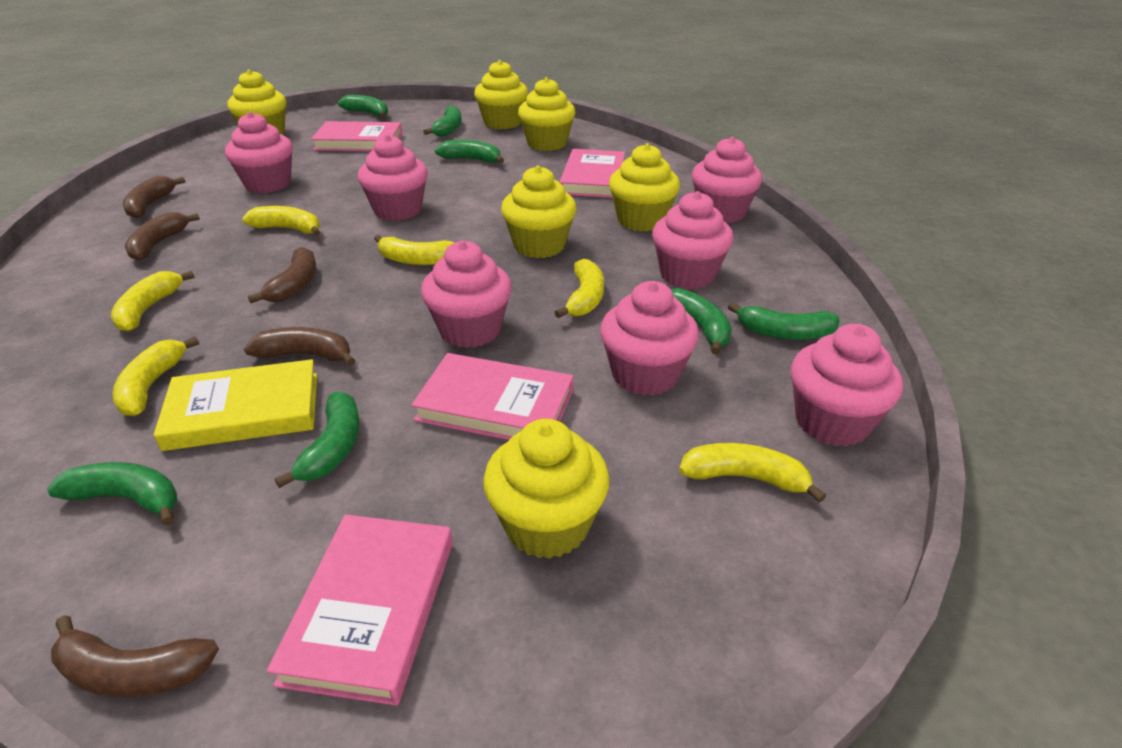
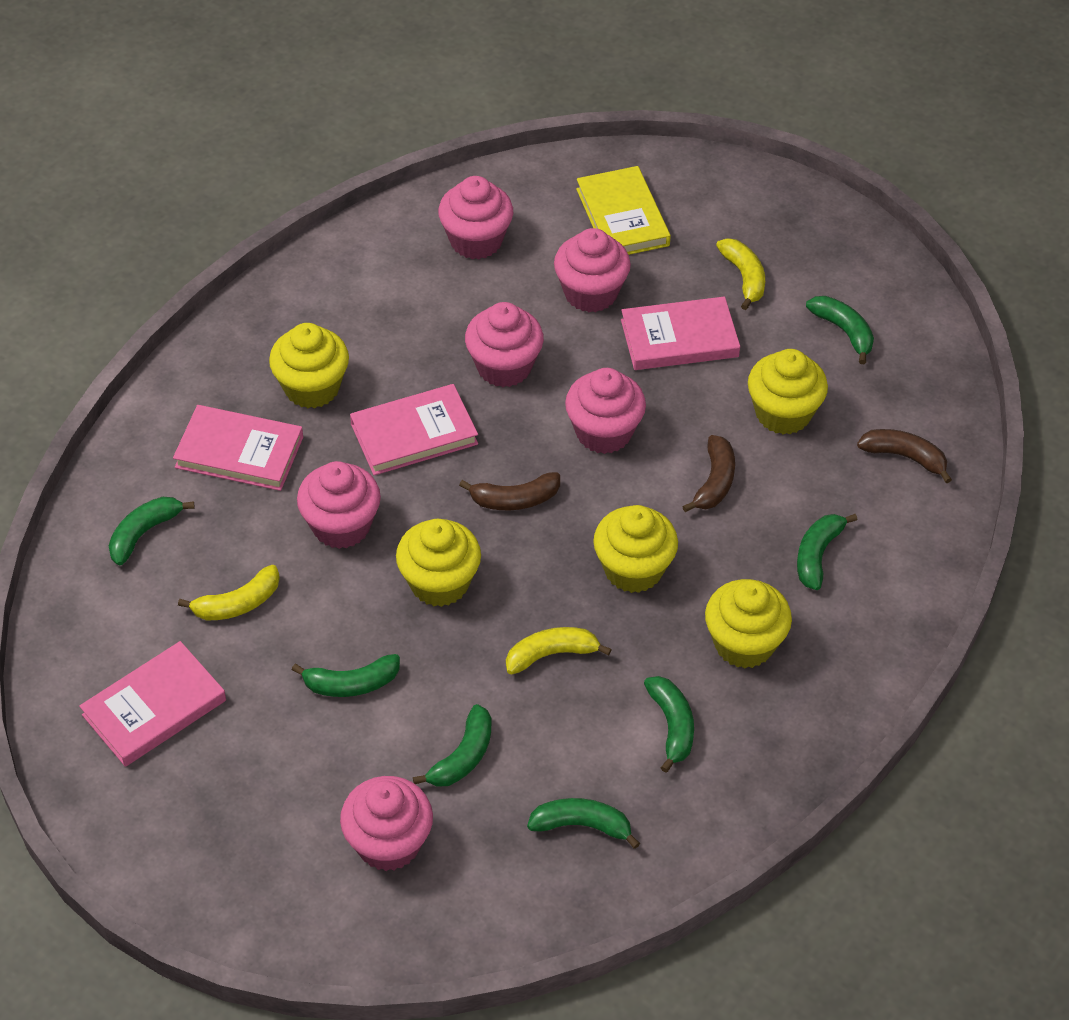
brown banana: [51,615,219,697] [123,176,185,218] [125,212,200,261] [244,327,355,366] [248,247,316,303] = 5 -> [459,472,560,510] [682,435,735,512] [857,429,952,483] = 3
pink cupcake: [225,112,293,193] [358,134,428,221] [421,241,512,348] [600,281,699,396] [652,191,733,289] [691,137,762,224] [791,324,903,446] = 7 -> [297,461,381,549] [340,776,433,871] [438,176,513,259] [465,302,544,387] [554,228,631,312] [565,368,646,454] = 6
yellow banana: [111,271,195,332] [112,337,199,416] [242,206,320,236] [374,235,455,265] [554,259,604,318] [679,443,826,503] = 6 -> [178,565,280,620] [506,627,612,675] [716,238,765,310] = 3
yellow cupcake: [227,69,286,135] [474,60,528,129] [483,419,609,559] [501,166,576,258] [518,77,576,151] [609,143,680,232] = 6 -> [269,323,349,408] [396,519,481,607] [593,505,678,593] [705,579,792,668] [748,349,828,435] = 5

